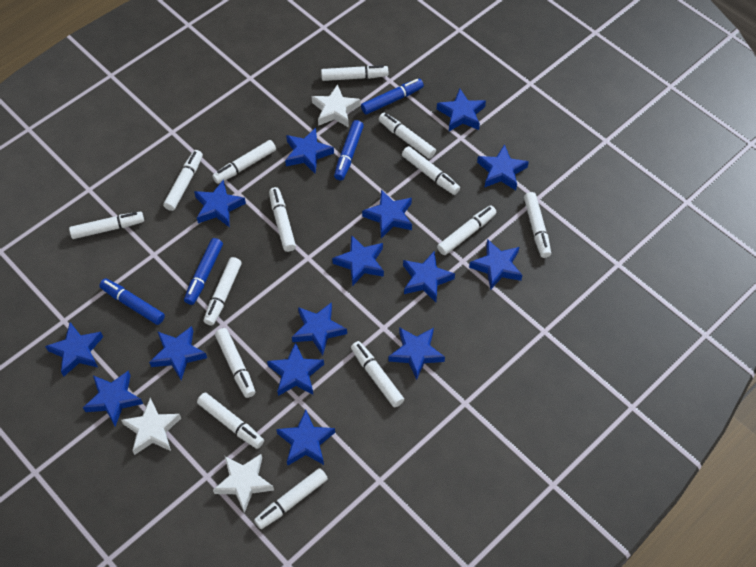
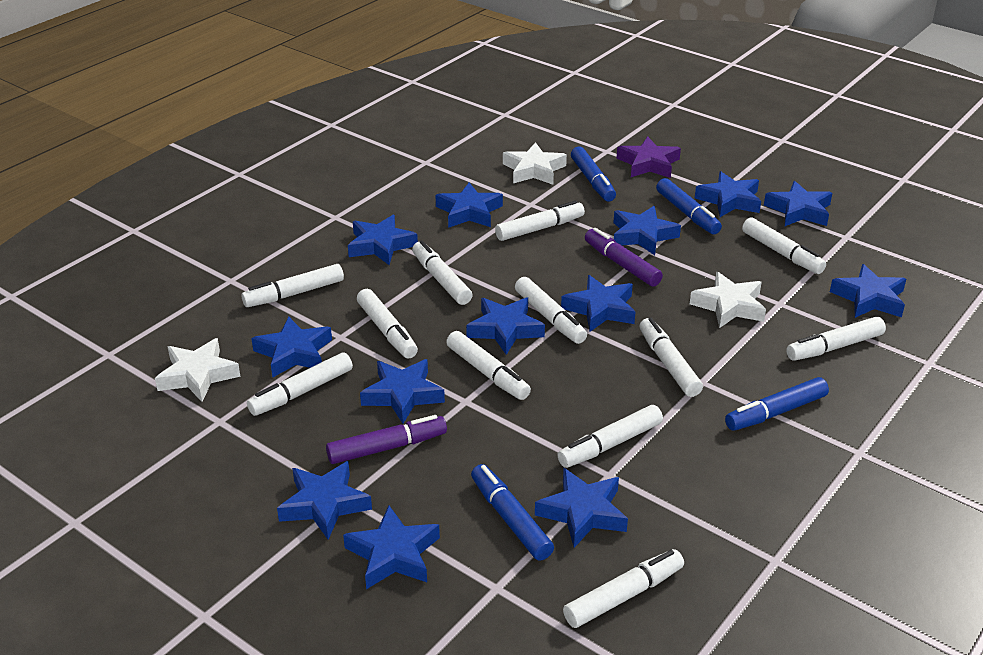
blue star: [45,322,103,376] [83,371,143,426] [149,326,207,380] [194,179,246,227] [267,342,324,396] [276,410,335,466] [285,128,334,174] [292,302,347,355] [332,235,384,286] [362,189,412,238] [388,327,445,380] [403,252,455,302] [437,89,486,131] [469,239,522,290] [477,144,529,190] = 15 -> [251,316,332,378] [277,461,372,540] [343,505,440,589] [348,215,418,265] [360,359,445,424] [435,182,503,228] [466,297,545,355] [535,468,628,548] [561,275,636,332] [613,206,681,255] [695,171,761,217] [764,181,832,226] [830,264,906,318] = 13
purple marker: none = 0 -> [326,415,447,464] [585,228,663,287] = 2
purple star: none = 0 -> [616,137,681,178] = 1
white marker: [69,212,144,239] [163,150,203,211] [197,393,264,449] [203,257,242,326] [212,140,276,184] [215,328,255,398] [254,468,328,529] [269,187,296,252] [321,65,388,81] [351,341,404,407] [379,113,436,159] [402,146,460,195] [437,205,497,255] [524,192,551,258] = 14 -> [241,264,344,307] [247,352,353,416] [357,289,418,359] [412,240,473,305] [446,331,531,400] [495,200,585,241] [515,277,587,344] [558,405,663,468] [563,549,684,628] [639,318,703,397] [742,217,826,274] [786,317,886,361] = 12

